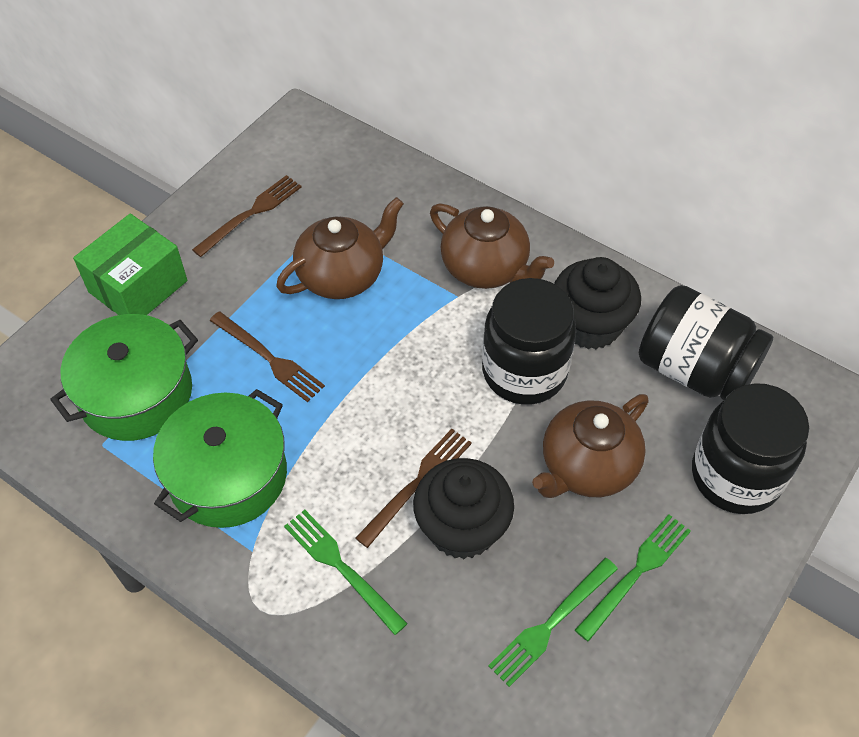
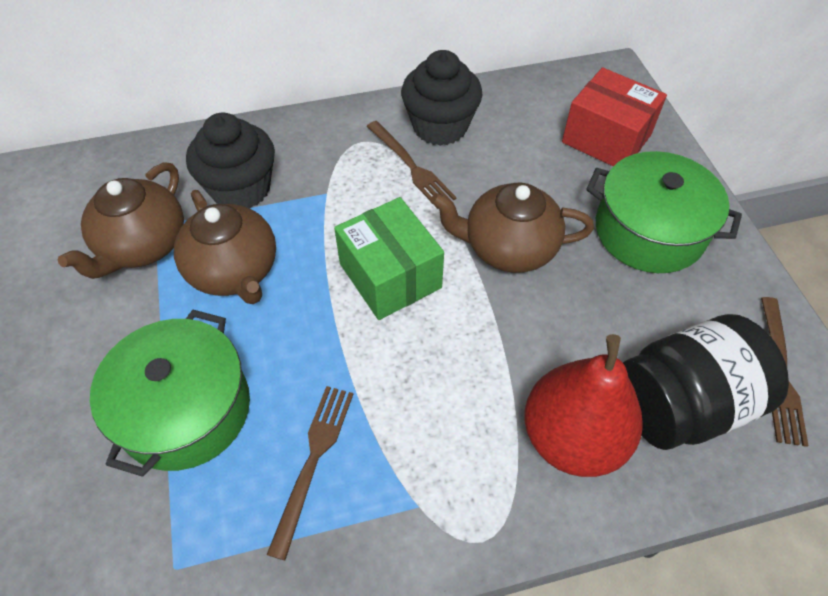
black jar: [482,278,576,405] [639,285,773,400] [692,383,809,514] = 3 -> [623,314,789,450] = 1
green fork: [284,510,408,635] [488,558,618,687] [575,514,691,642] = 3 -> none = 0
red box: none = 0 -> [562,67,667,166] = 1
red pear: none = 0 -> [524,334,643,477] = 1

